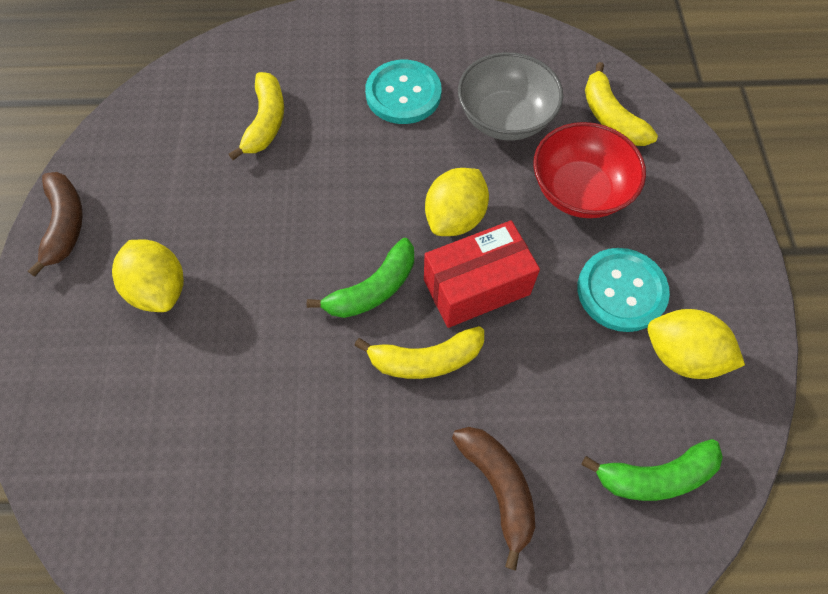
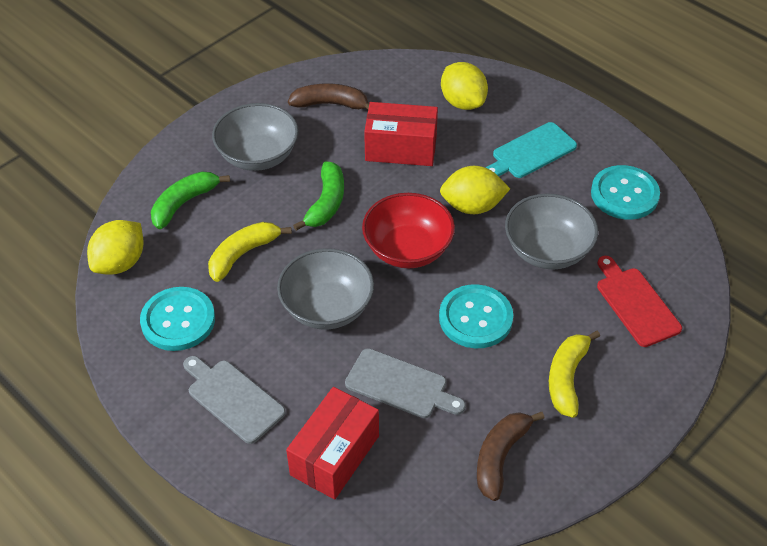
grey bowl: [458,52,563,141] = 1 -> [212,103,299,171] [277,248,374,330] [505,193,598,269] = 3
grey cutting board: none = 0 -> [183,356,286,444] [345,348,466,418] = 2
red box: [424,220,540,328] = 1 -> [286,387,379,500] [364,102,438,166] = 2
red cutting board: none = 0 -> [597,256,682,347] = 1
turquoise button: [365,60,441,124] [577,248,670,332] = 2 -> [140,287,215,351] [439,284,513,348] [591,165,660,220] = 3
turquoise cutting board: none = 0 -> [485,122,577,178] = 1
yellow banana: [228,72,284,160] [354,326,484,379] [585,62,658,146] = 3 -> [208,222,292,282] [549,331,600,418] = 2

